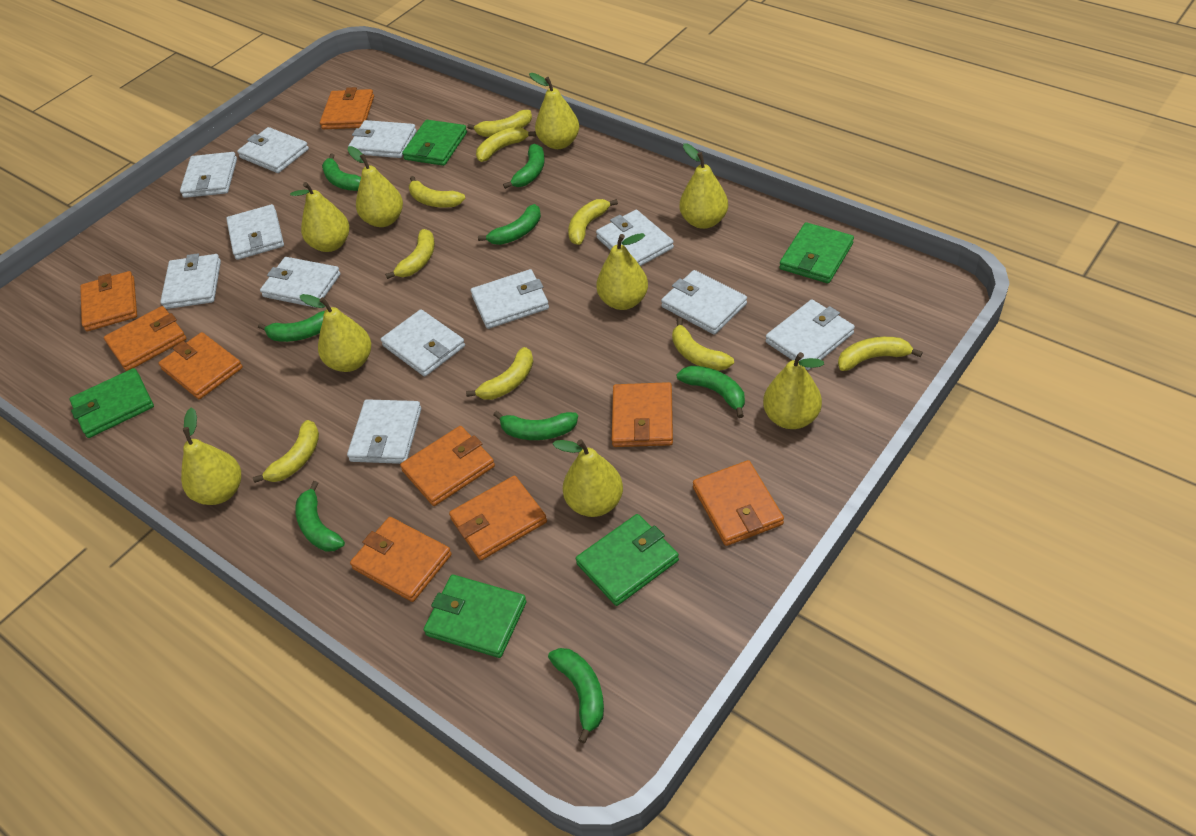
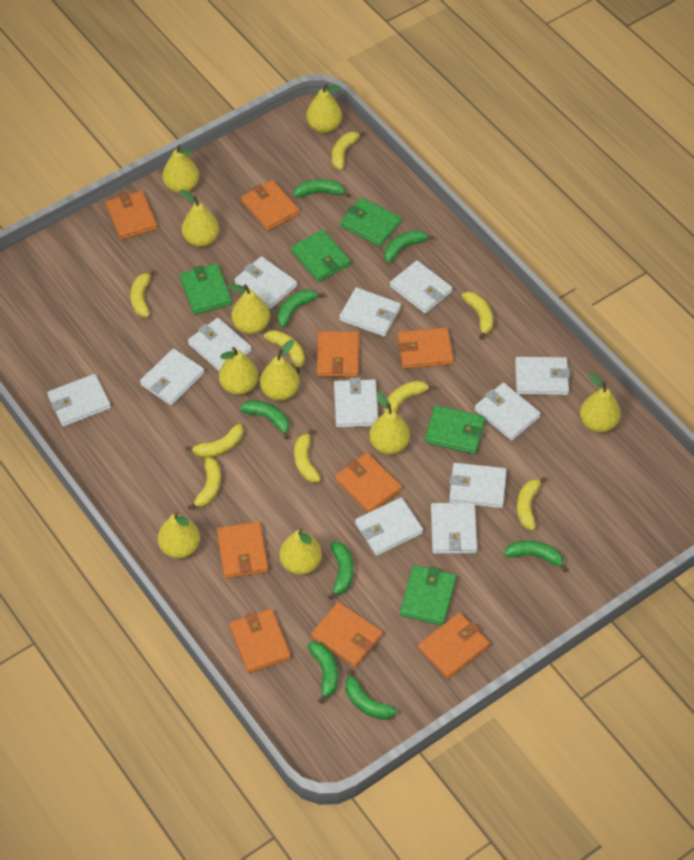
yellow pear: [181,407,241,505] [290,182,349,252] [300,294,371,372] [347,146,403,227] [529,73,579,149] [553,439,623,517] [596,233,648,310] [680,143,728,229] [763,352,824,429] = 9 -> [158,512,200,558] [162,144,199,193] [180,190,219,247] [219,347,259,395] [228,284,270,334] [260,340,300,401] [279,528,322,575] [306,83,342,133] [369,392,410,454] [580,372,621,432] = 10

